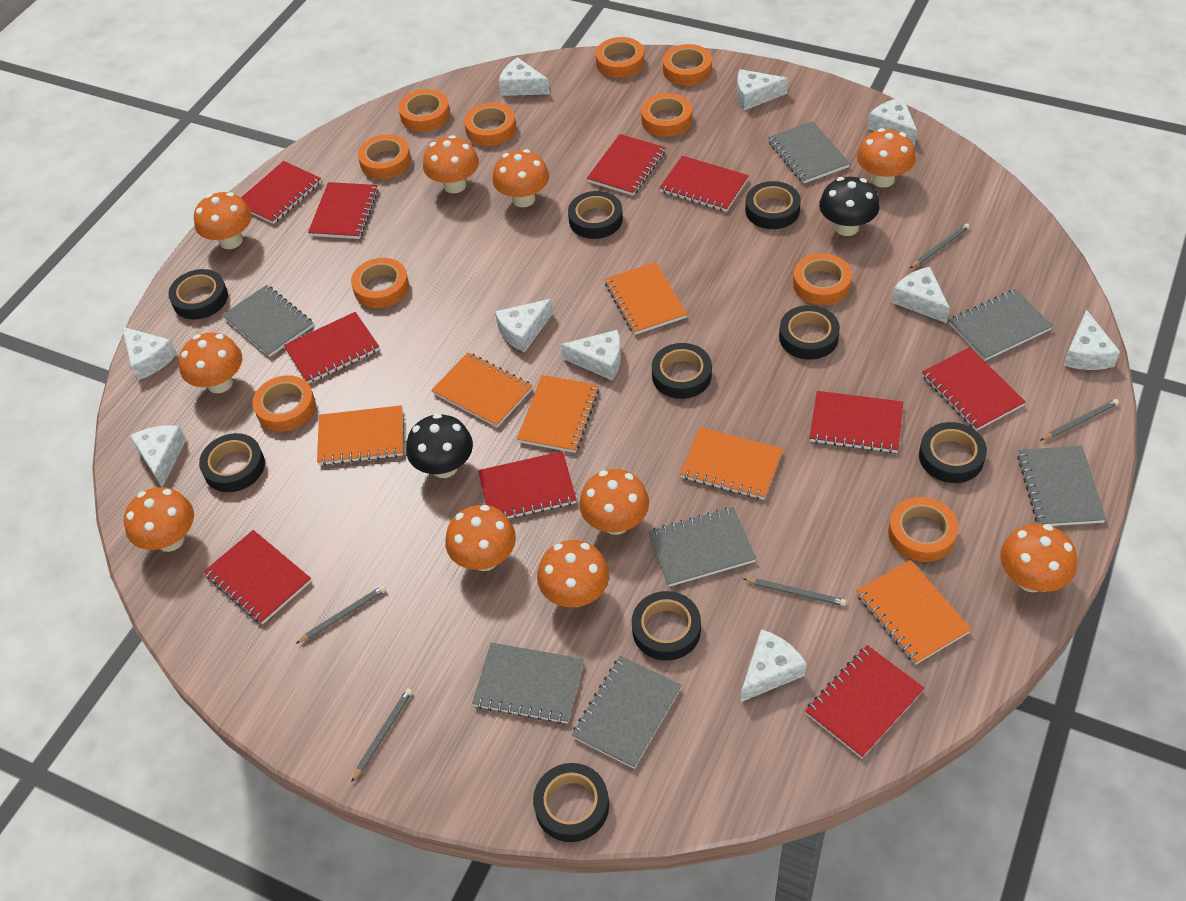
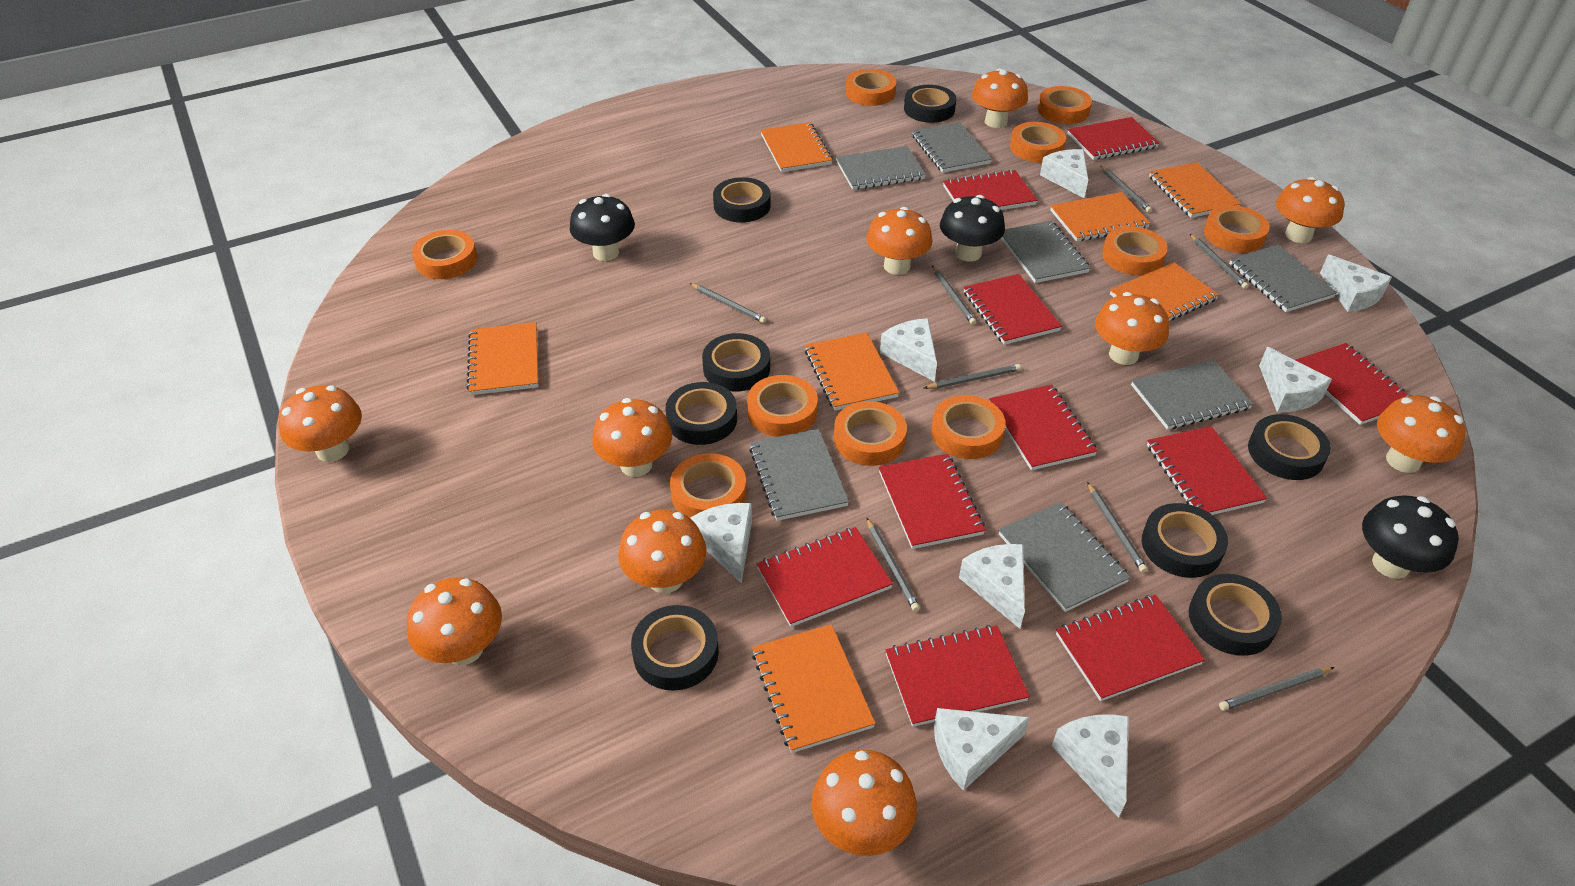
black mushroom: [406,413,473,478] [819,177,879,236] = 2 -> [569,194,635,261] [940,195,1005,262] [1362,495,1459,579] = 3
black tape: [168,269,228,319] [199,433,265,492] [533,763,609,842] [568,191,623,239] [632,591,701,661] [652,343,712,399] [745,181,801,229] [779,305,840,360] [919,422,987,483] = 9 -> [631,605,719,691] [665,382,737,445] [702,333,770,392] [713,177,771,222] [904,85,956,123] [1142,503,1228,578] [1189,574,1282,656] [1248,414,1331,480] = 8
grey pencil: [296,585,386,644] [351,688,412,782] [744,578,846,606] [910,224,970,268] [1040,399,1119,441] = 5 -> [689,283,766,323] [867,518,920,612] [924,364,1021,389] [932,266,976,325] [1087,482,1148,573] [1101,166,1152,213] [1190,234,1249,289] [1219,667,1334,711] = 8
orange notebook: [317,405,403,466] [431,352,533,428] [517,375,599,453] [605,262,687,335] [680,427,783,500] [856,560,972,665] = 6 -> [466,322,538,395] [752,624,876,753] [760,122,833,172] [805,332,900,410] [1050,192,1150,242] [1110,262,1219,321] [1149,162,1241,218] = 7
white cheese: [122,327,177,380] [130,425,186,487] [495,299,553,352] [499,57,550,96] [561,330,621,381] [737,69,788,110] [741,629,806,702] [868,97,917,146] [892,267,950,323] [1063,310,1120,370] = 10 -> [690,503,752,584] [880,318,937,382] [934,708,1030,791] [959,544,1025,629] [1040,149,1088,198] [1052,714,1129,818] [1259,347,1332,413] [1320,255,1392,312] = 8

